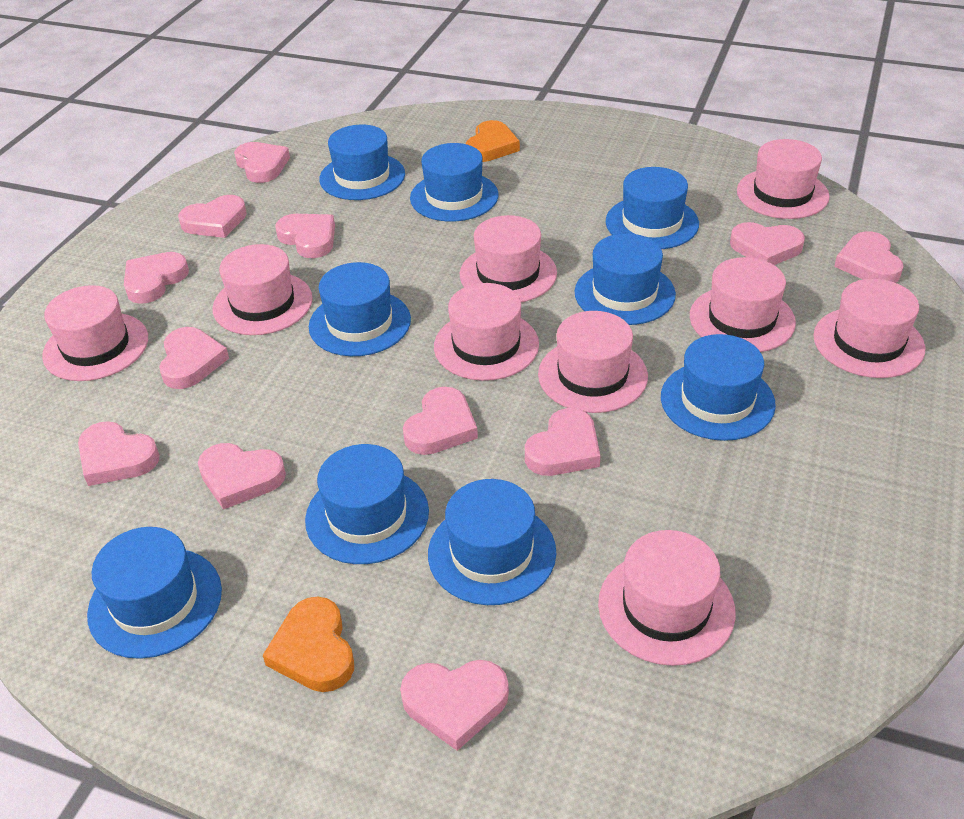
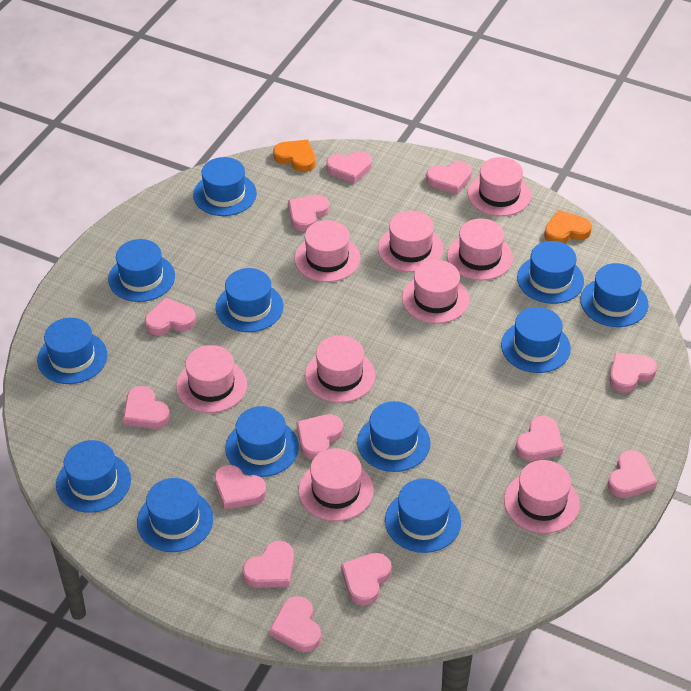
blue hat: [87,527,222,659] [305,444,429,564] [309,262,411,356] [319,125,405,200] [410,143,499,222] [428,479,556,605] [574,233,676,325] [606,167,699,249] [661,334,776,441] = 9 -> [37,318,108,384] [56,440,131,513] [108,239,175,302] [137,478,213,552] [193,157,257,216] [216,268,284,332] [225,406,299,477] [357,401,431,472] [385,478,461,553] [501,307,571,373] [517,241,584,304] [580,263,649,327] = 12
pink heart: [78,421,160,486] [124,252,189,304] [159,327,229,389] [178,195,247,238] [198,443,286,510] [234,142,290,183] [276,214,335,258] [400,660,509,751] [403,387,478,455] [525,408,600,476] [730,222,805,265] [834,231,904,283] = 12 -> [123,386,170,429] [145,298,196,335] [214,465,266,510] [242,541,294,588] [269,596,321,652] [288,195,329,231] [297,414,343,460] [326,151,372,184] [341,553,392,606] [426,161,472,195] [516,416,563,461] [608,450,657,498] [609,353,657,392] = 13

